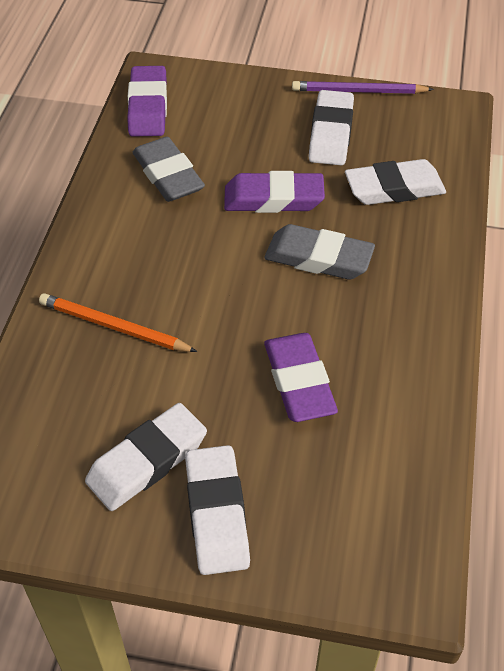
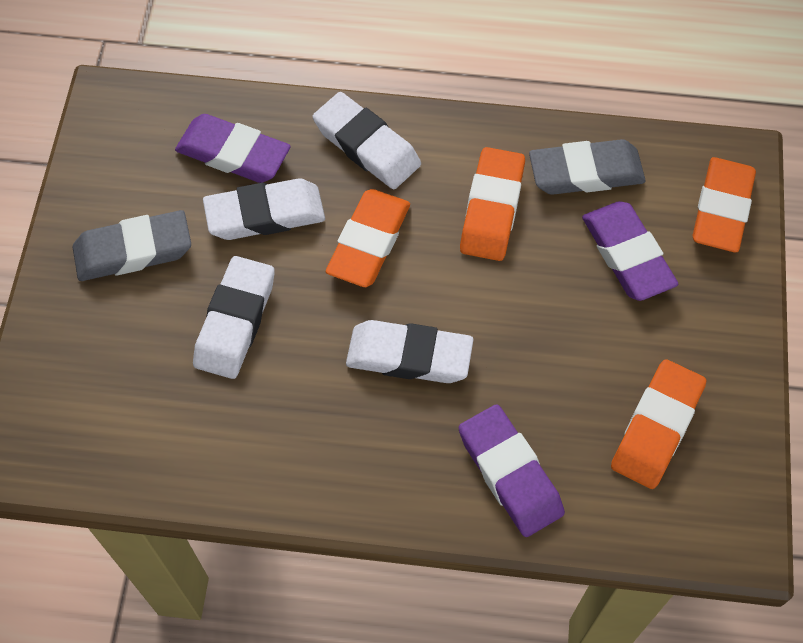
orange eraser: none = 0 -> [326,189,410,287] [460,147,525,261] [611,359,706,489] [693,157,756,252] = 4
orange pencil: [39,293,198,352] = 1 -> none = 0
purple pencil: [292,81,434,94] = 1 -> none = 0

